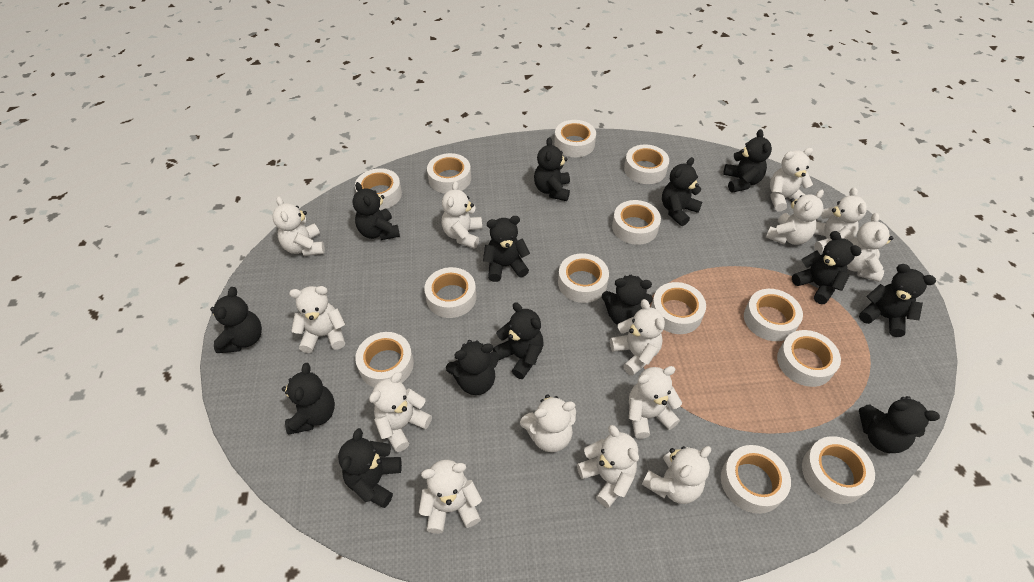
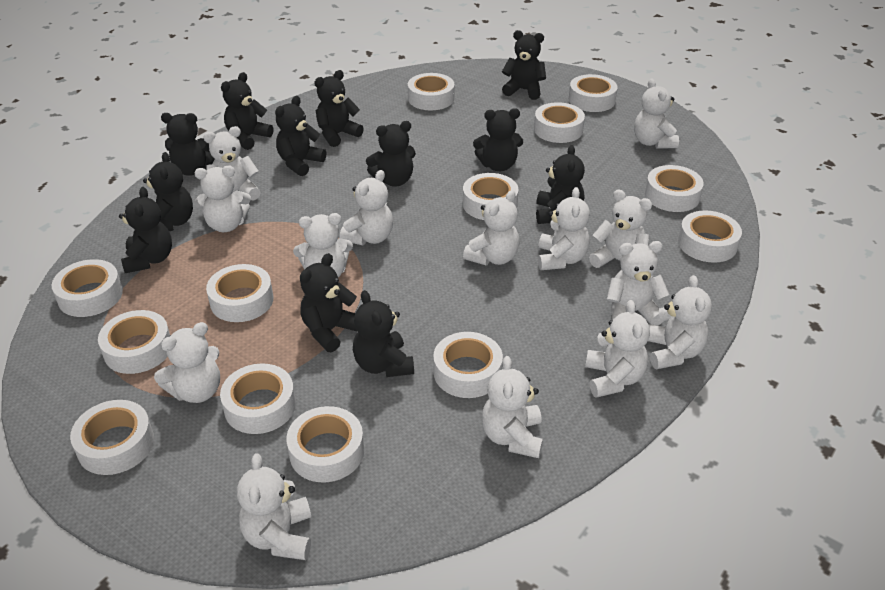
black teddy bear: [210,287,262,353] [282,363,335,434] [338,428,402,508] [353,182,400,240] [446,340,500,395] [483,216,530,282] [493,302,544,379] [534,137,570,201] [602,275,653,325] [662,157,702,226] [723,129,772,193] [792,231,861,304] [859,264,936,337] [859,396,940,453] = 14 -> [119,187,172,273] [143,152,193,231] [161,113,215,176] [221,72,274,150] [275,96,326,176] [300,253,358,352] [314,70,364,147] [353,290,414,377] [366,121,416,186] [473,108,523,171] [502,30,546,100] [536,145,585,224] = 12

